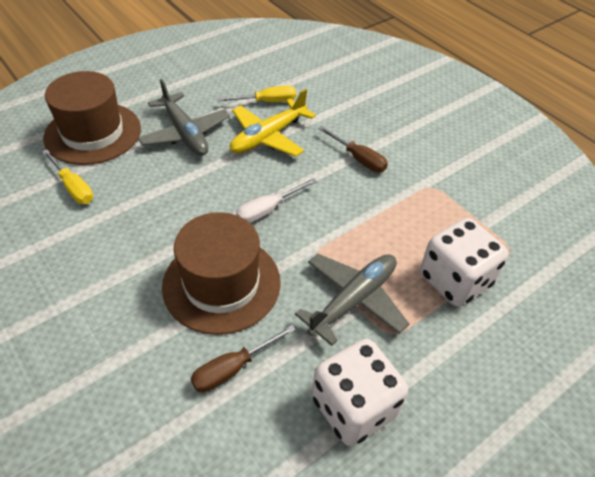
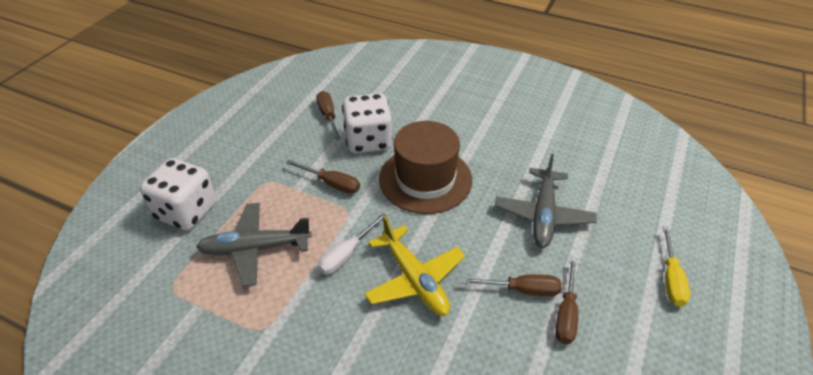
brown hat: [43,71,141,165] [162,212,281,335] = 2 -> [379,121,472,214] = 1
brown screwdriver: [191,325,296,392] [318,126,388,172] = 2 -> [286,160,360,194] [317,91,341,141] [461,274,562,296] [555,258,578,344] = 4
yellow screwdriver: [42,150,93,204] [218,86,296,102] = 2 -> [663,226,690,307] = 1

